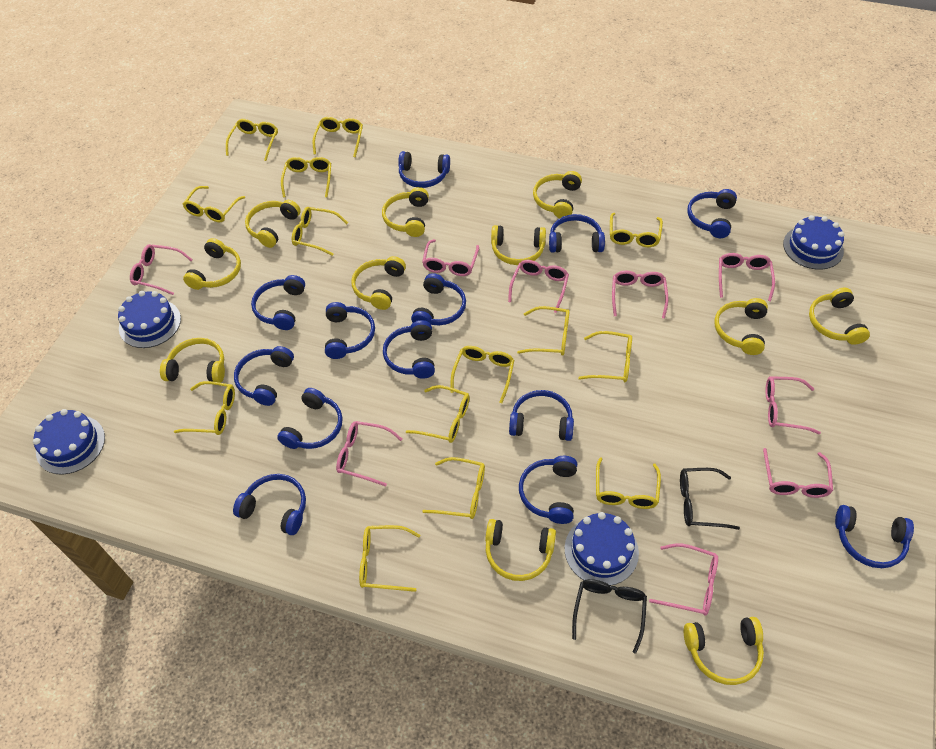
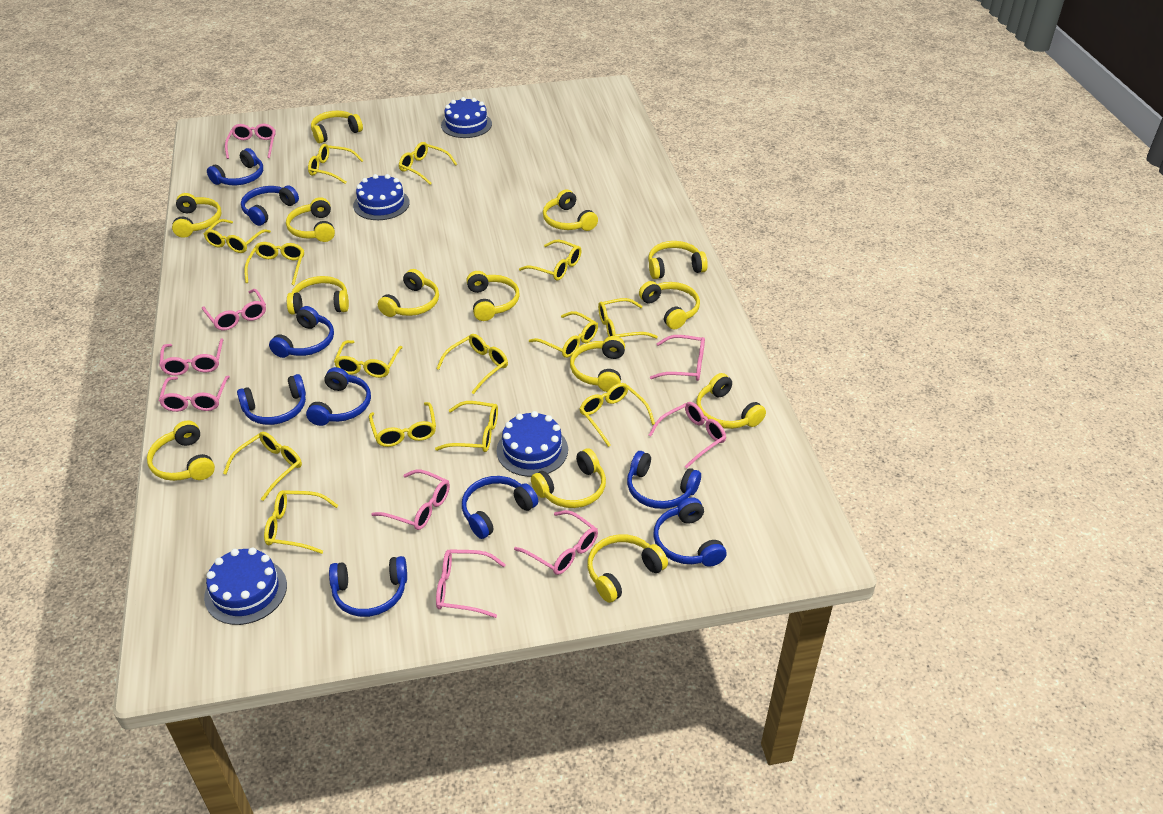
black glasses: [572,579,647,654] [680,468,740,530] = 2 -> none = 0
blue headphones: [233,474,306,535] [234,346,294,406] [251,275,305,330] [277,388,342,449] [325,302,375,359] [383,320,435,379] [398,151,450,188] [411,273,466,325] [509,390,574,441] [519,456,577,524] [549,214,605,253] [687,189,737,238] [835,505,914,568] = 13 -> [207,148,263,185] [237,374,306,425] [241,185,299,226] [269,306,334,358] [306,367,371,426] [329,556,407,617] [462,476,538,539] [627,451,701,509] [653,497,726,567] = 9
yellow headphones: [160,338,225,383] [183,238,241,290] [245,200,301,248] [351,256,406,310] [382,187,429,237] [485,519,556,581] [491,225,546,265] [533,171,582,218] [684,617,764,685] [714,298,768,355] [809,288,870,345] = 11 -> [147,421,215,481] [172,193,222,238] [286,197,335,242] [287,276,349,315] [311,111,363,143] [378,269,439,317] [467,271,520,321] [531,448,606,508] [543,189,598,231] [570,336,625,392] [588,534,668,603] [639,281,700,329] [648,241,708,279] [696,373,766,429] = 14

